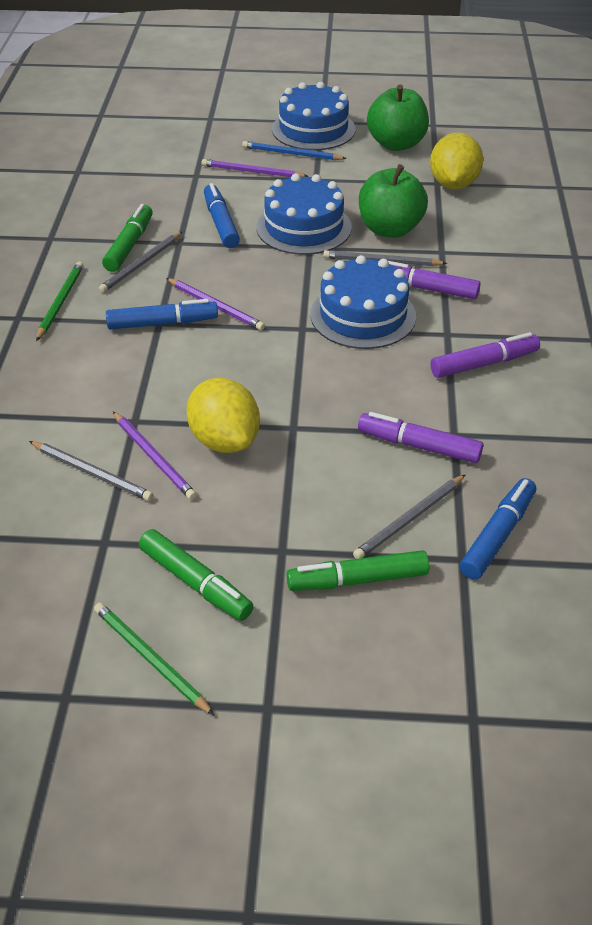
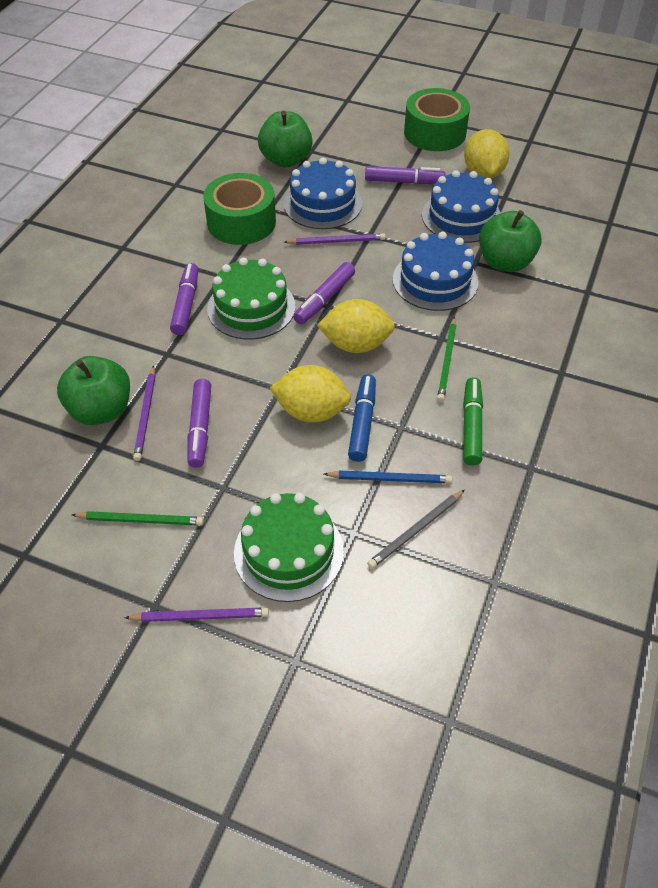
blue marker: [106,299,218,330] [204,183,240,248] [459,478,536,580] = 3 -> [348,374,376,462] = 1
green apple: [359,164,428,238] [367,84,429,151] = 2 -> [57,356,130,425] [258,111,313,168] [479,210,542,272] = 3
green cake: none = 0 -> [207,258,295,340] [234,493,344,602] = 2
green marker: [102,204,153,272] [139,529,254,621] [286,550,429,591] = 3 -> [463,377,483,466] = 1
green tape: none = 0 -> [203,173,276,245] [404,88,470,151] = 2
grey pencil: [29,441,153,501] [99,232,182,293] [323,250,447,266] [353,474,466,559] = 4 -> [367,490,465,569] = 1
purple marker: [358,412,483,463] [388,261,480,299] [430,332,540,378] = 3 -> [170,263,199,335] [188,379,211,468] [293,262,355,324] [365,166,445,184] = 4
yellow lemon: [187,378,260,453] [430,132,484,189] = 2 -> [270,365,351,423] [317,299,395,353] [464,129,510,178] = 3

